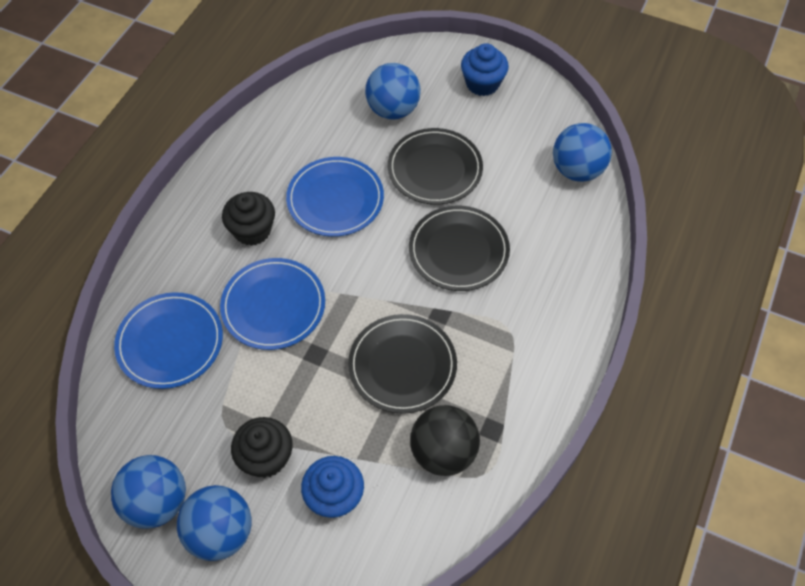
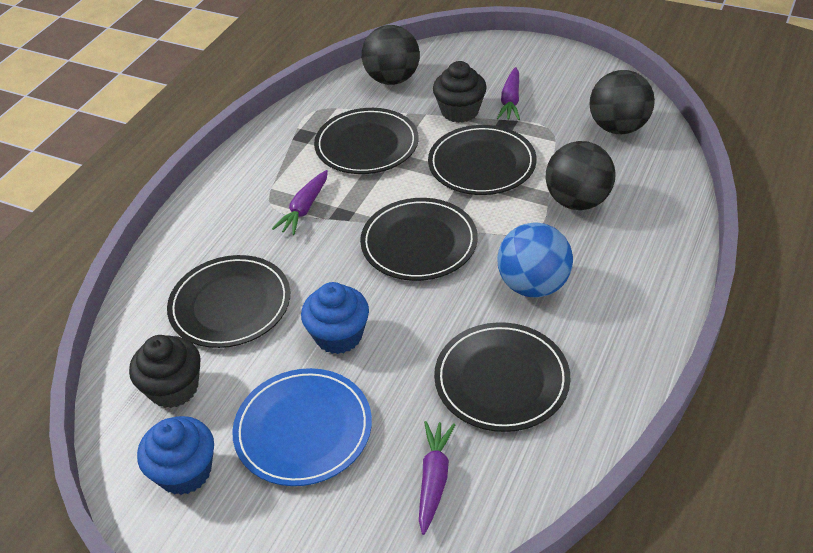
black ball: [410,405,480,476] = 1 -> [362,25,420,85] [546,141,616,210] [589,70,655,134] = 3
black plate: [348,314,457,414] [388,128,483,205] [409,206,510,291] = 3 -> [167,255,290,348] [314,108,419,174] [360,198,478,281] [428,125,537,195] [434,322,570,432] = 5
blue ball: [111,455,186,529] [177,485,251,561] [365,63,421,119] [553,123,612,182] = 4 -> [497,222,573,298] = 1
blue plate: [114,292,223,389] [220,258,325,350] [286,157,384,237] = 3 -> [232,368,372,486] = 1
purple carrot: none = 0 -> [272,170,328,235] [419,421,456,535] [497,67,520,120] = 3

